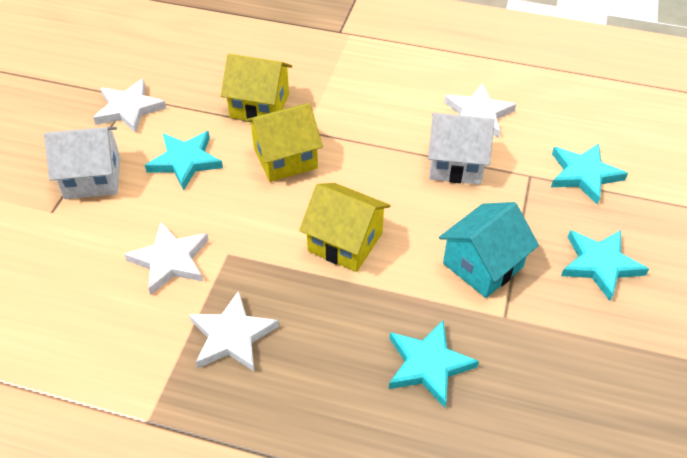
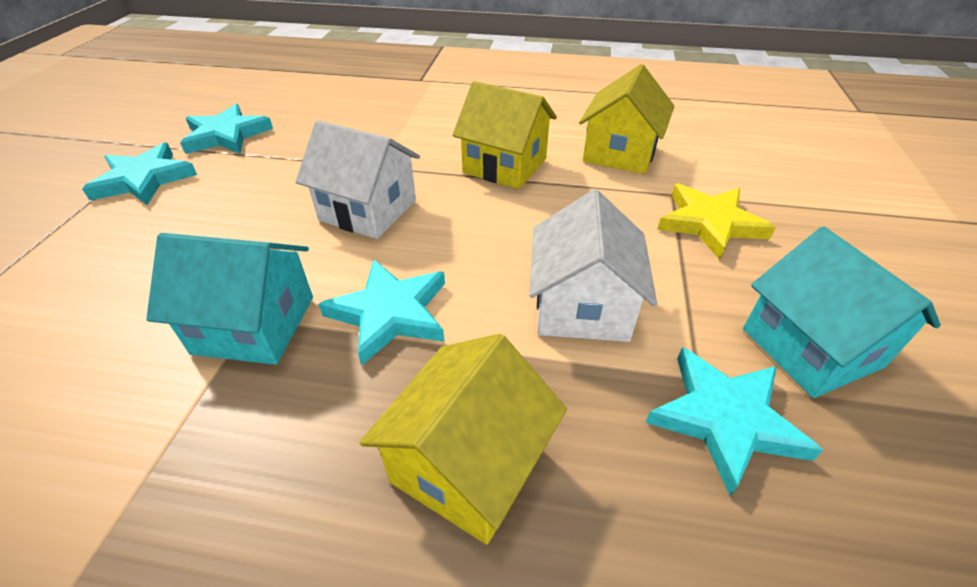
turquoise house: [439,202,539,298] = 1 -> [146,233,313,365] [743,226,941,398] = 2
white star: [93,79,166,133] [124,222,209,295] [189,291,279,371] [444,83,516,138] = 4 -> none = 0
yellow star: none = 0 -> [657,183,776,260] = 1

